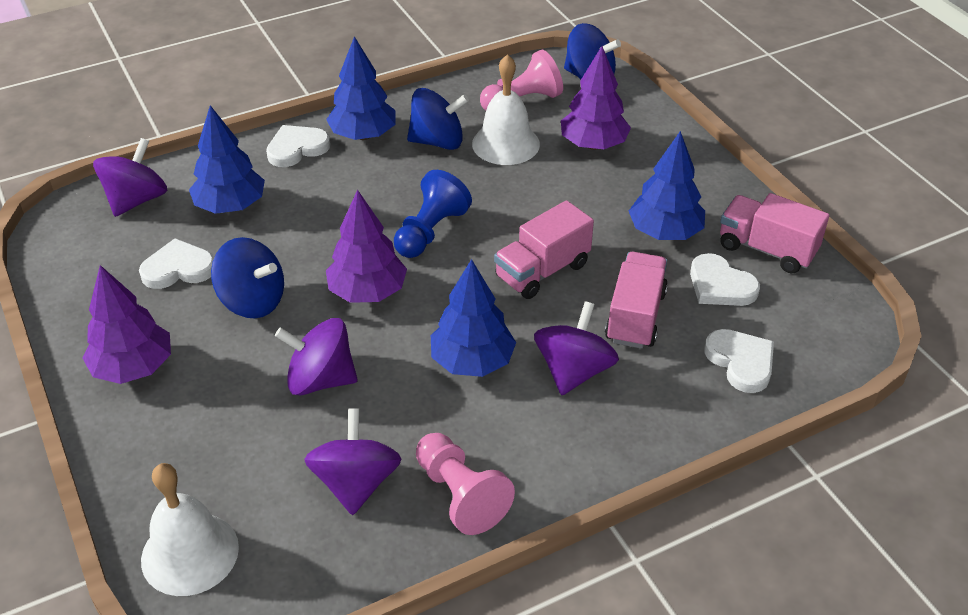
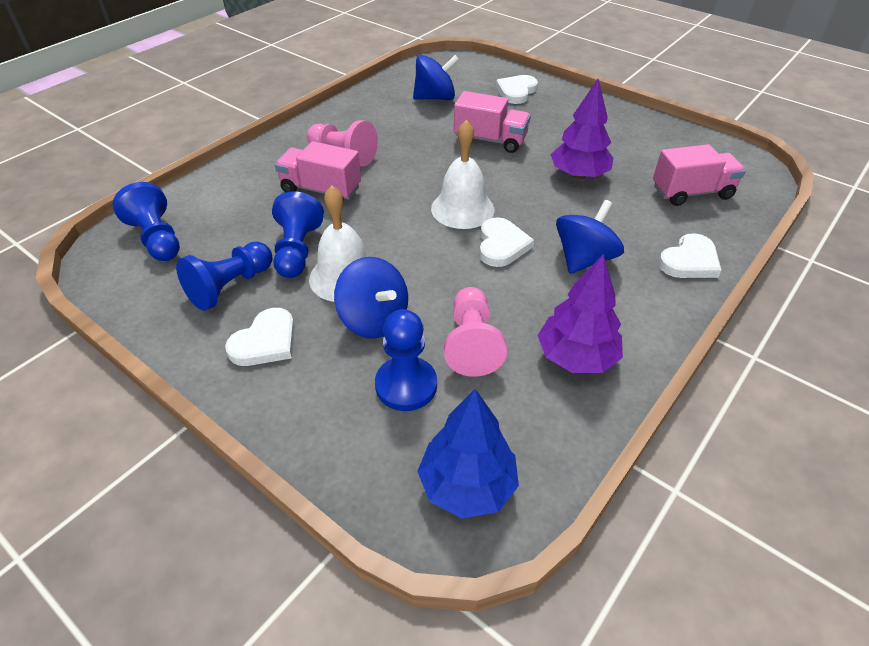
blue pawn: [394,170,472,258] = 1 -> [113,182,180,261] [176,242,273,311] [272,192,324,278] [375,309,437,411] = 4
blue tree: [189,105,265,214] [326,36,396,140] [431,259,516,377] [629,131,705,240] = 4 -> [417,389,519,519] = 1
purple spinning top: [93,138,168,217] [275,318,358,396] [304,408,401,515] [534,301,619,395] = 4 -> none = 0
purple tree: [83,265,171,384] [326,189,407,303] [561,46,631,150] = 3 -> [537,254,623,373] [551,79,613,179] = 2

